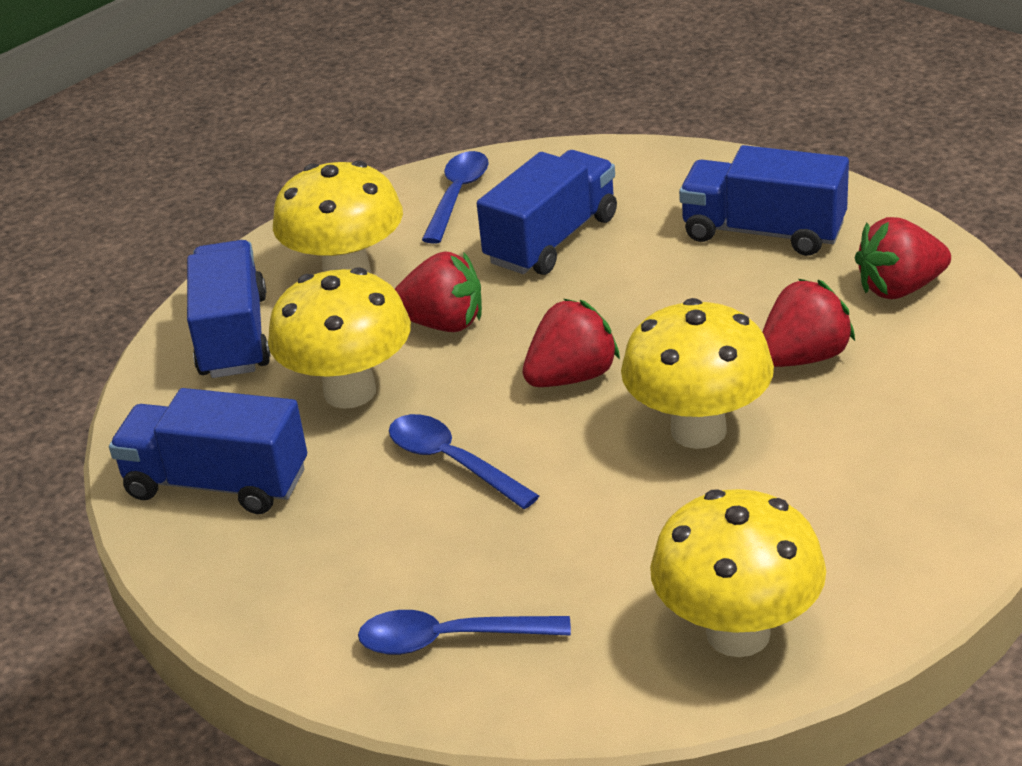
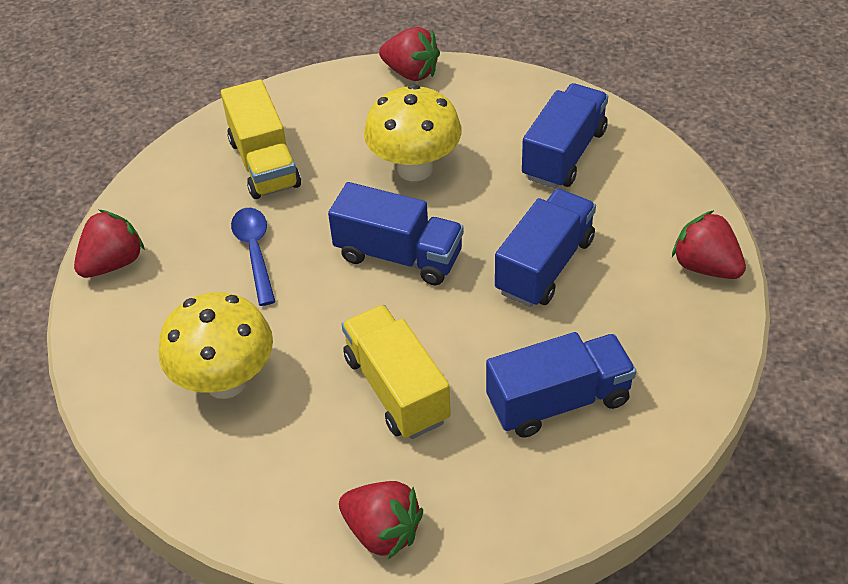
blue spoon: [358,610,571,655] [389,414,539,509] [422,151,489,244] = 3 -> [231,208,276,306] = 1
yellow mushroom: [268,267,411,409] [273,160,403,274] [621,298,774,449] [650,489,826,657] = 4 -> [159,292,273,399] [364,84,462,181] = 2
yellow truck: none = 0 -> [221,79,301,199] [341,305,451,439] = 2

